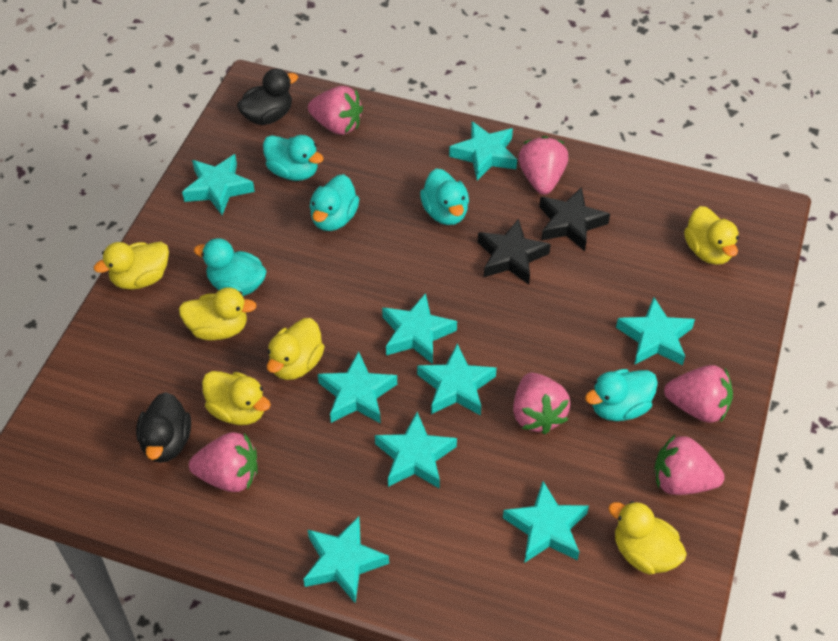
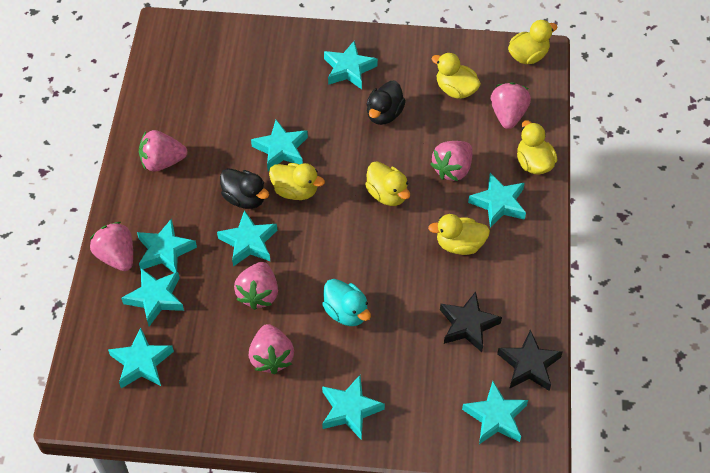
turquoise duck: [194,238,267,296] [263,135,324,181] [310,174,359,231] [420,168,469,225] [585,369,658,421] = 5 -> [322,279,371,326] = 1

